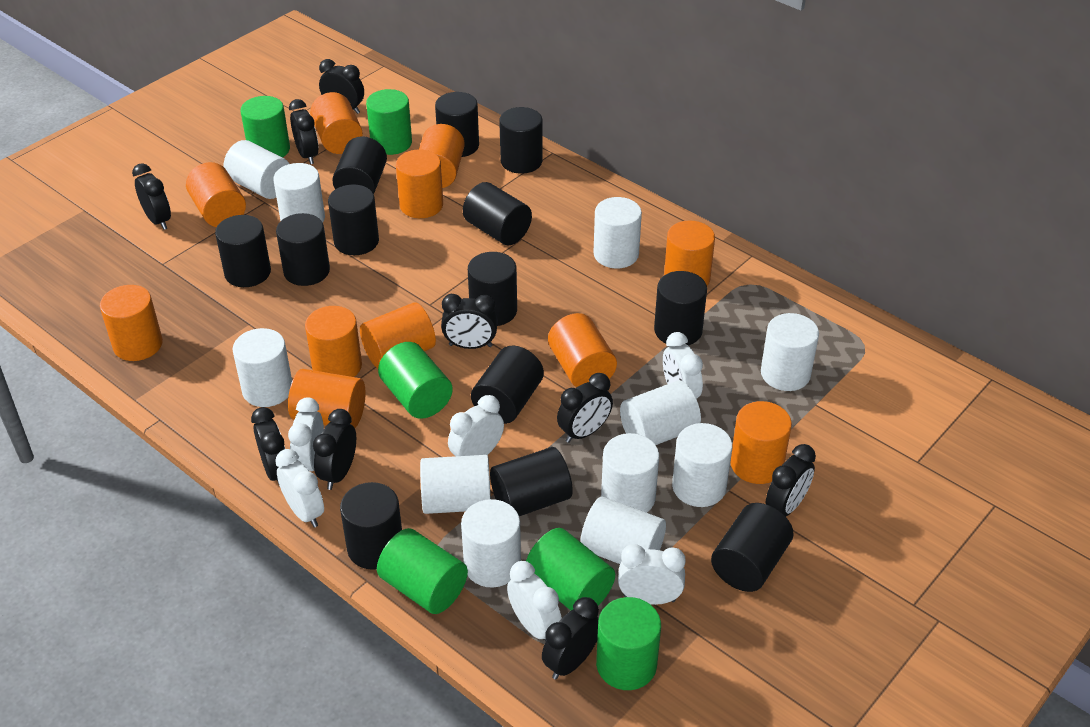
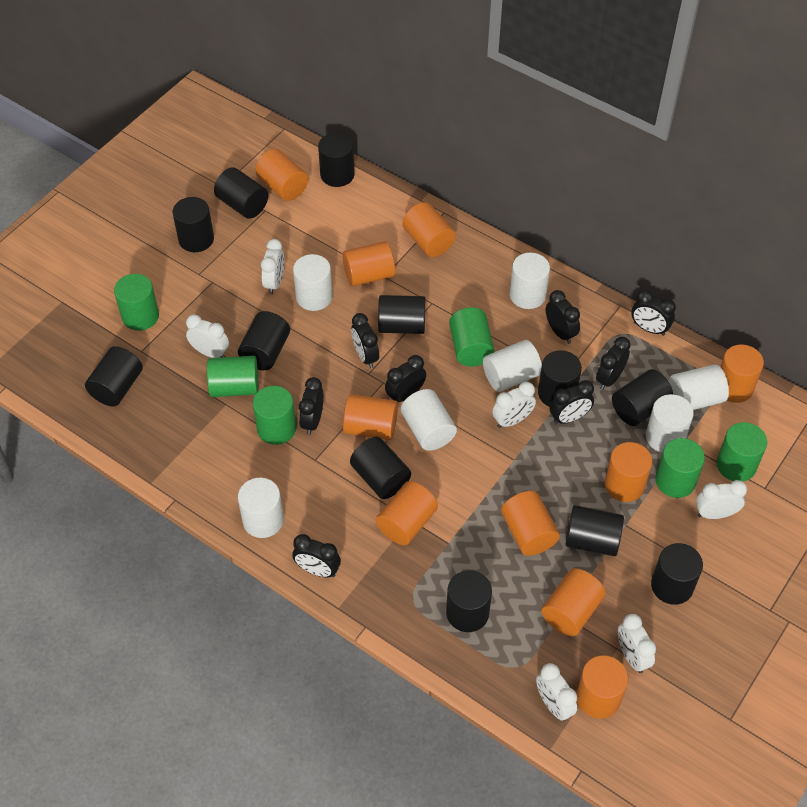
black clock: [132,163,171,230] [251,407,285,484] [289,99,319,164] [313,409,356,490] [319,59,364,114] [441,294,498,349] [542,597,599,680] [557,373,613,443] [766,444,816,516] = 9 -> [292,534,341,577] [299,377,324,435] [351,313,379,368] [385,355,426,402] [546,290,580,344] [550,380,594,424] [596,337,631,390] [631,289,676,336] = 8
black cylinder: [215,215,271,287] [276,213,330,286] [328,184,379,255] [332,136,387,194] [340,482,402,570] [435,92,479,157] [463,182,532,245] [468,252,517,326] [471,346,544,424] [490,447,573,516] [499,107,543,174] [654,271,707,345] [711,503,793,592] = 13 -> [85,346,143,407] [173,197,214,252] [214,167,268,219] [238,311,290,370] [318,133,355,187] [350,437,411,499] [378,295,425,334] [446,570,492,632] [538,350,582,407] [565,505,624,556] [612,369,673,426] [651,543,703,605] = 12
orange cylinder: [100,285,163,361] [186,162,246,227] [288,369,365,428] [305,306,362,377] [310,92,363,154] [360,302,436,369] [396,150,443,218] [419,124,465,188] [548,313,617,387] [664,220,715,286] [730,401,792,484] = 11 -> [255,149,308,201] [342,241,395,287] [343,394,398,440] [376,481,438,545] [403,202,456,257] [501,491,560,556] [541,568,606,636] [576,655,628,719] [605,442,652,502] [720,344,764,403] = 10
white cylinder: [224,140,289,199] [233,328,292,407] [273,163,325,222] [420,455,491,514] [461,499,521,588] [580,496,666,564] [594,197,642,269] [601,433,659,513] [620,380,701,445] [672,423,732,507] [761,313,819,391] = 11 -> [238,478,284,538] [293,254,333,311] [401,389,457,451] [483,340,542,392] [510,253,550,309] [646,394,694,453] [669,364,729,410] = 7

